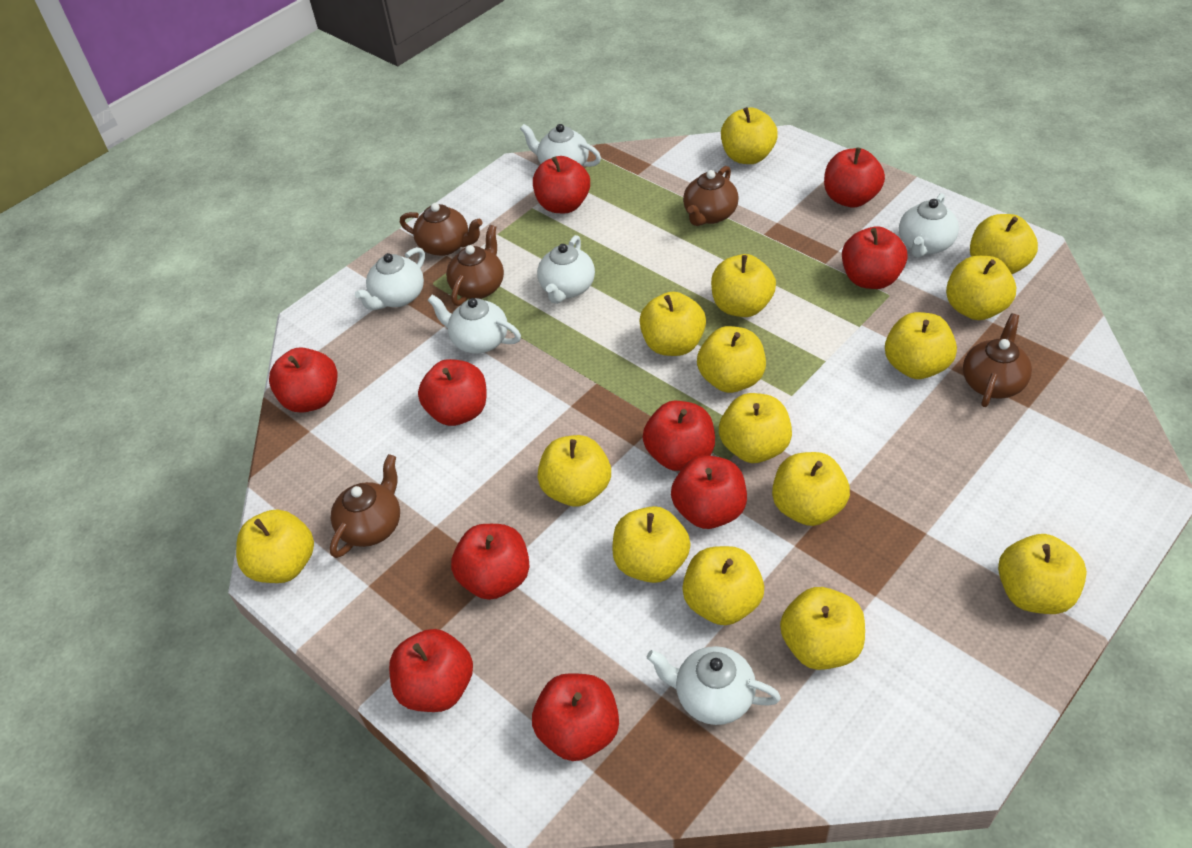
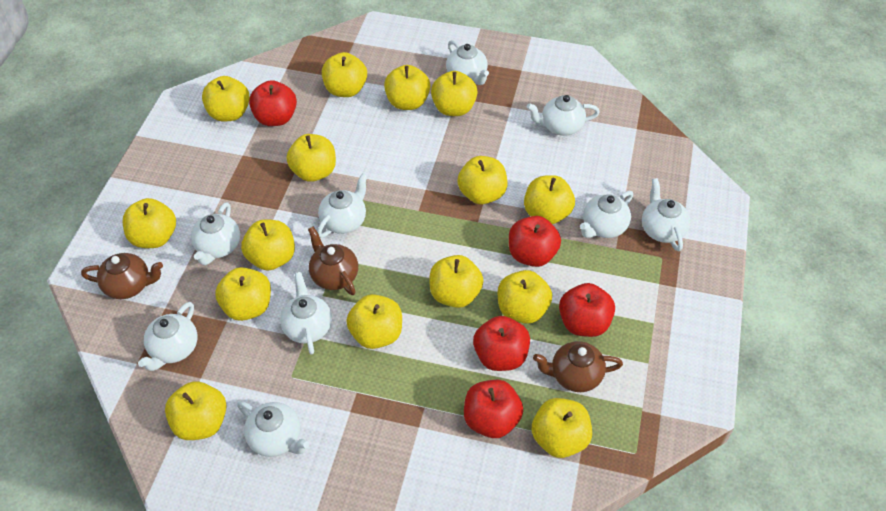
brown teapot: [330,454,400,558] [400,203,483,256] [446,225,504,306] [683,166,739,226] [963,313,1032,407] = 5 -> [81,253,163,299] [308,227,358,295] [533,341,623,392] = 3
red apple: [269,347,338,413] [389,629,473,712] [418,359,487,426] [451,524,530,600] [532,673,619,761] [533,156,590,213] [643,401,715,471] [671,455,747,529] [824,147,885,208] [842,226,907,289] = 10 -> [249,80,297,126] [464,380,523,438] [473,316,530,371] [509,216,561,267] [559,283,615,337] = 5
white teapot: [355,247,425,310] [428,295,521,354] [520,124,601,167] [537,235,595,304] [647,646,781,725] [899,193,959,258] = 6 -> [138,302,198,371] [191,202,240,265] [237,401,309,457] [280,272,332,355] [317,173,367,238] [446,40,489,85] [527,95,600,136] [580,191,633,238] [642,178,691,251] = 9

